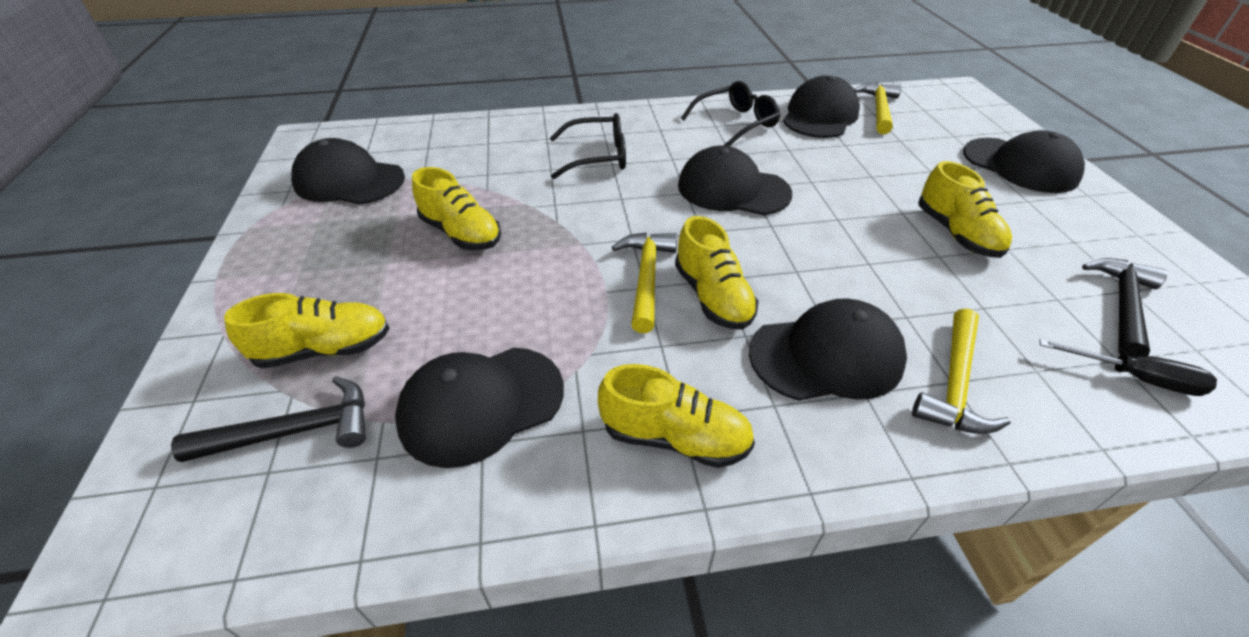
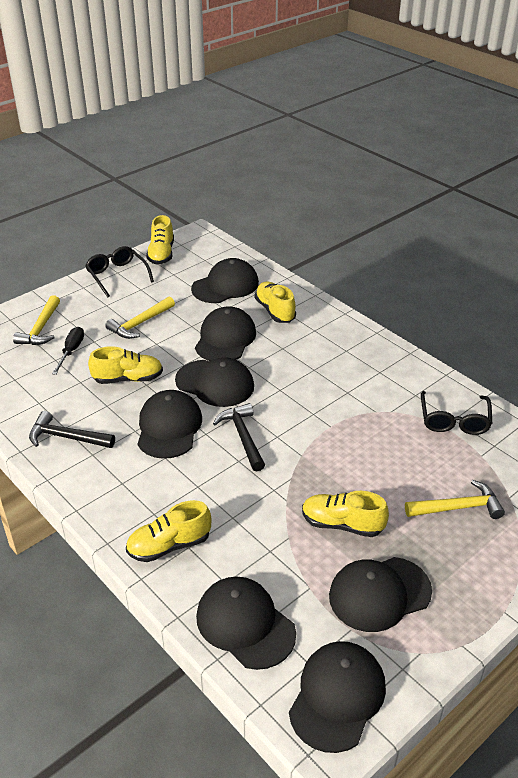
black cap: [291,138,405,205] [395,348,564,468] [678,145,792,215] [749,298,907,401] [783,75,860,138] [963,130,1085,193] = 6 -> [138,390,202,459] [175,357,254,407] [191,258,259,303] [195,306,256,361] [196,577,296,670] [289,641,386,753] [329,557,432,632] = 7

